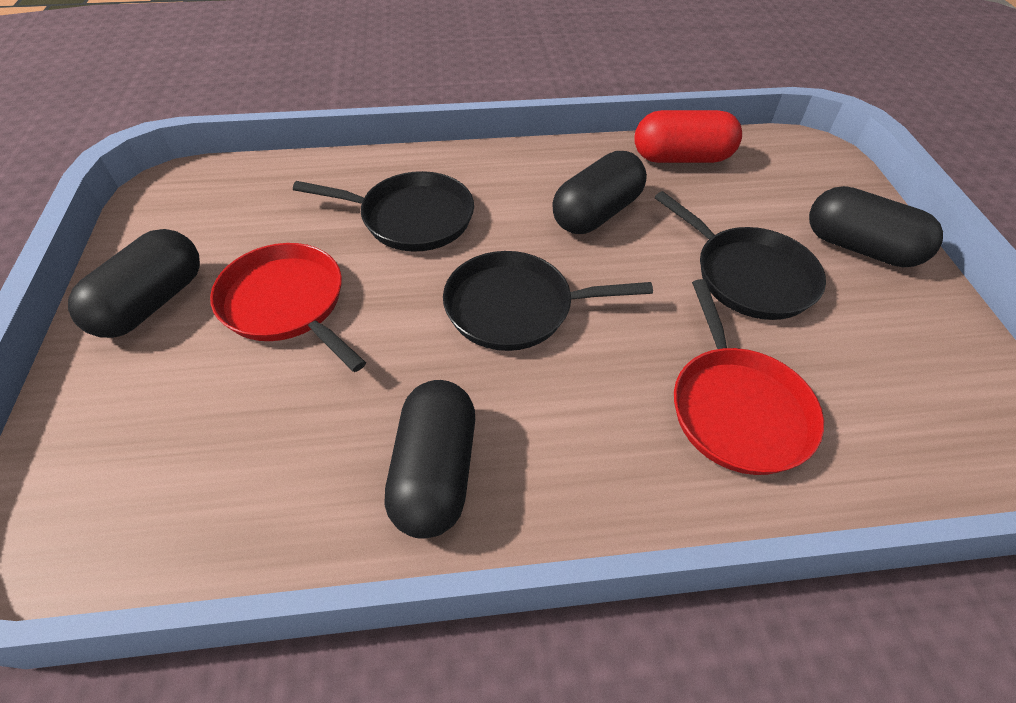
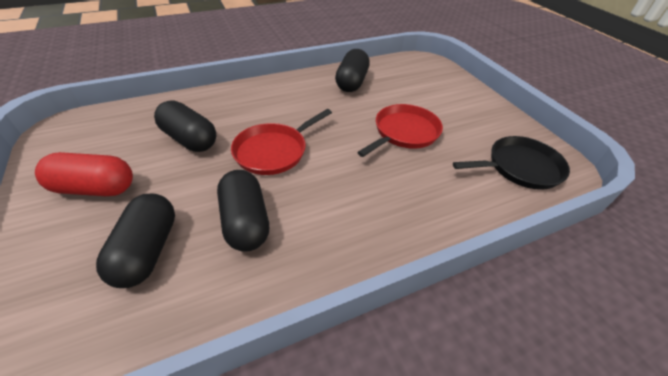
black pan: [293,171,474,252] [443,251,653,351] [655,191,826,320] = 3 -> [453,136,570,190] = 1

